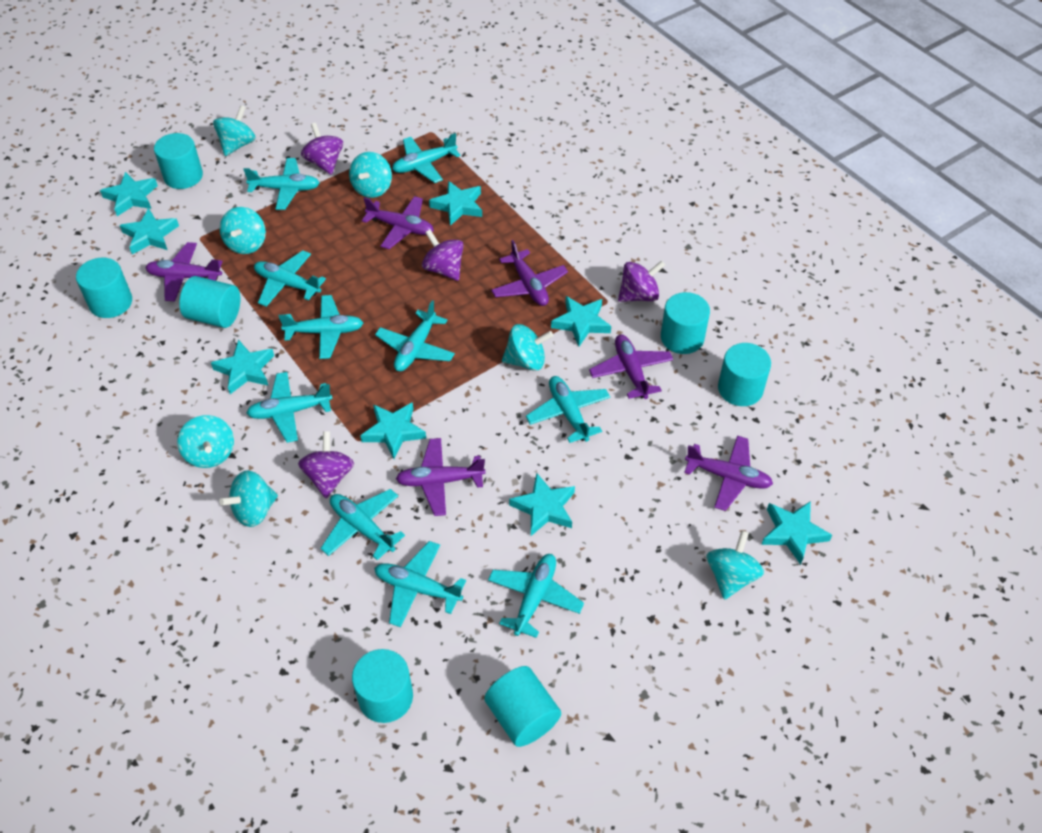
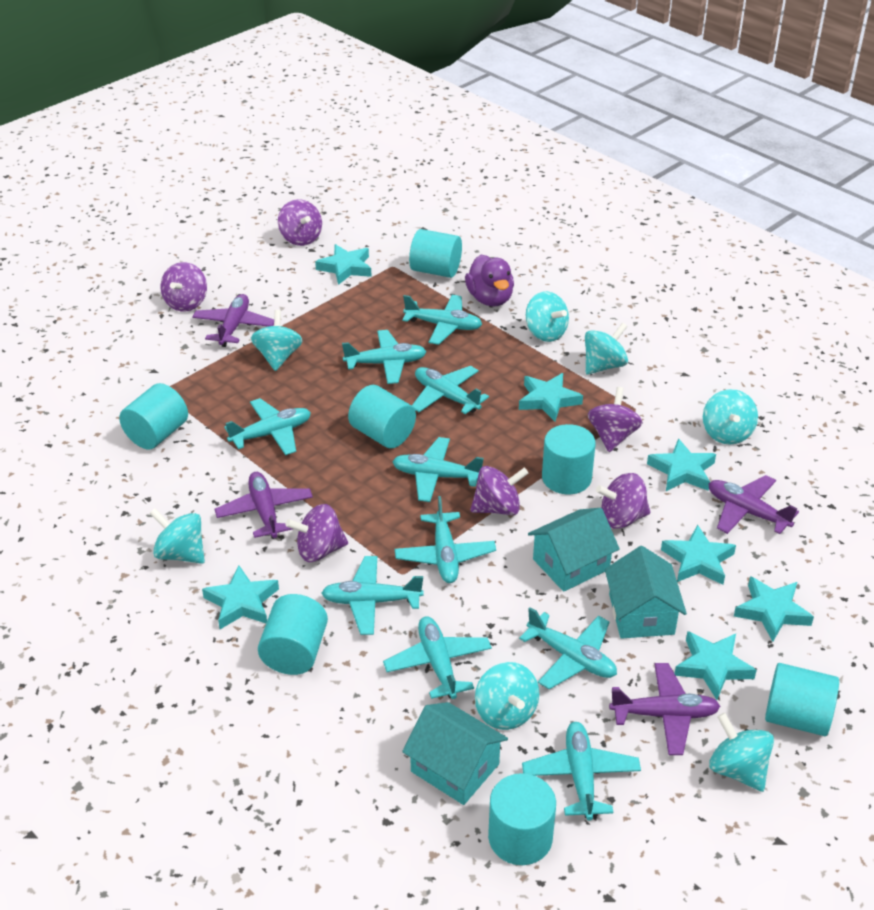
purple duck: none = 0 -> [465,255,514,307] = 1
purple plane: [145,242,223,301] [362,196,434,249] [396,438,486,516] [491,240,568,306] [589,335,673,399] [684,436,773,511] = 6 -> [192,294,274,347] [215,472,313,539] [609,663,720,755] [708,475,799,534] = 4
purple spinning top: [298,431,354,498] [301,123,343,175] [422,230,464,281] [618,260,665,302] = 4 -> [161,262,207,312] [278,199,322,246] [286,504,348,562] [470,466,529,515] [588,387,643,452] [596,473,650,529] = 6
turquoise house: none = 0 -> [402,702,508,805] [528,508,620,592] [605,546,687,639] = 3
turquoise star: [100,172,158,216] [120,208,179,254] [211,339,274,394] [360,402,426,459] [429,181,482,226] [509,473,575,536] [551,296,611,346] [761,501,832,565] = 8 -> [202,565,279,629] [315,244,372,285] [519,373,583,422] [647,438,716,491] [661,524,736,585] [674,631,757,700] [734,576,814,642] = 7

